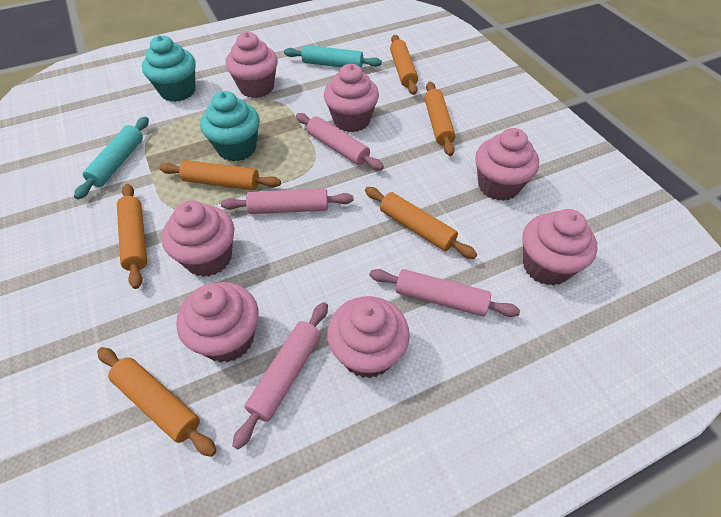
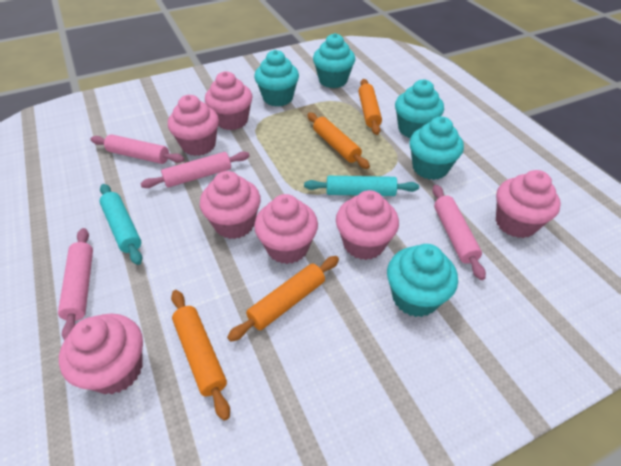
orange rolling pin: [97,347,216,457] [117,184,147,289] [159,160,281,190] [365,187,477,259] [390,35,418,95] [425,82,456,156] = 6 -> [171,290,230,421] [227,256,339,342] [307,113,370,169] [359,79,382,135] = 4
turquoise cupcake: [142,35,196,102] [200,91,260,161] = 2 -> [254,50,299,107] [313,33,355,88] [387,244,458,317] [395,80,444,138] [409,116,464,180] = 5

